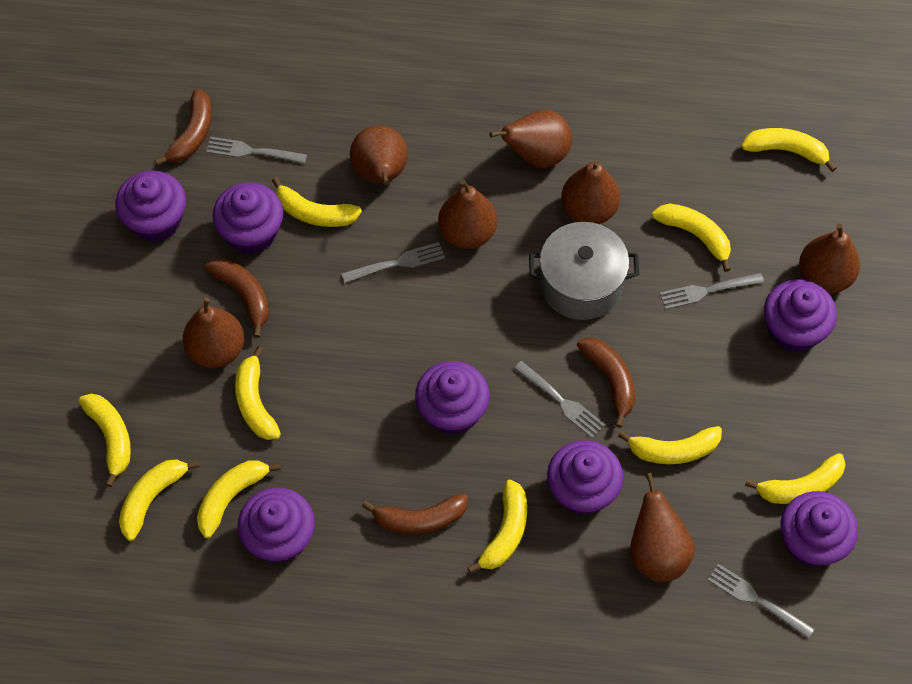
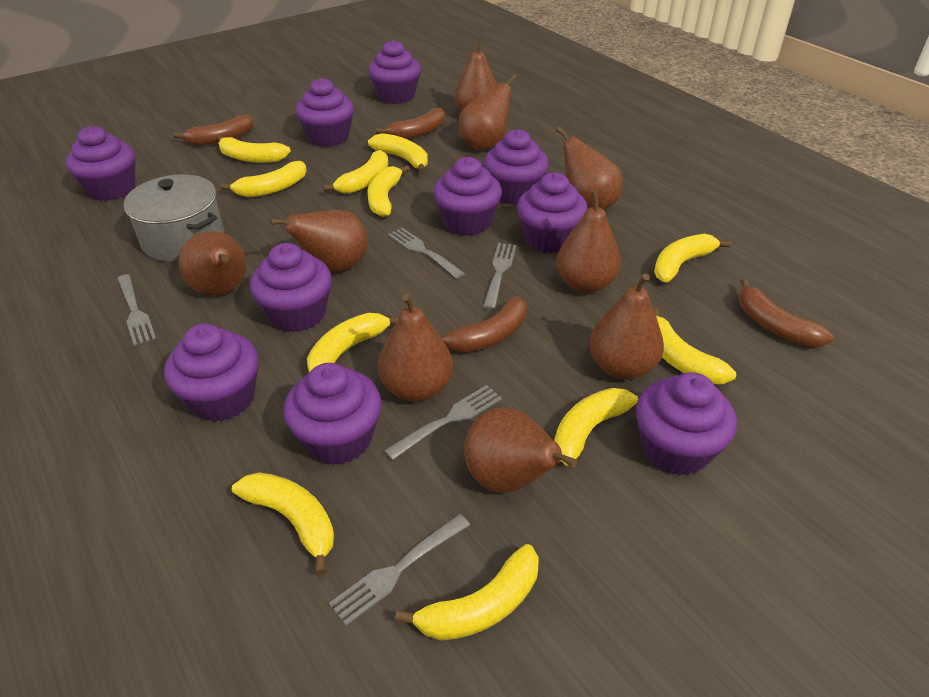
brown pear: [183,298,244,368] [350,126,408,185] [438,180,497,249] [490,110,572,168] [561,160,620,224] [630,473,695,582] [799,224,860,293] = 7 -> [179,231,247,296] [269,210,368,271] [378,294,453,402] [454,37,497,111] [459,74,517,150] [464,407,577,493] [556,127,623,210] [556,190,621,293] [589,274,664,380] = 9
purple cupcake: [115,171,186,242] [212,182,283,254] [238,487,315,563] [415,361,490,435] [547,440,623,516] [764,279,837,352] [780,491,858,567] = 7 -> [66,126,135,201] [164,324,259,422] [250,243,332,332] [284,363,381,465] [296,78,354,147] [368,40,421,104] [433,157,502,236] [484,129,549,205] [517,172,588,253] [636,372,737,476] = 10
yellow banana: [79,394,131,487] [119,459,200,541] [197,461,281,538] [235,346,281,440] [272,177,362,227] [467,480,527,574] [618,426,722,464] [652,203,731,272] [741,128,836,172] [745,453,846,504] = 10 -> [217,135,291,163] [221,161,307,197] [232,472,334,575] [307,313,399,373] [323,150,388,194] [367,165,410,217] [368,133,428,173] [395,544,539,641] [554,388,641,466] [653,308,736,384] [654,234,731,282] = 11

